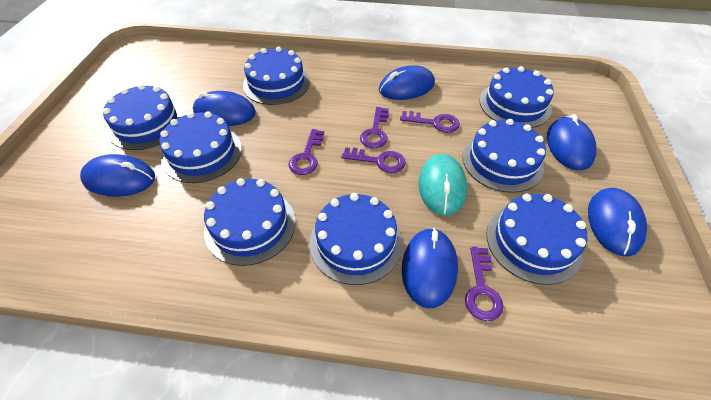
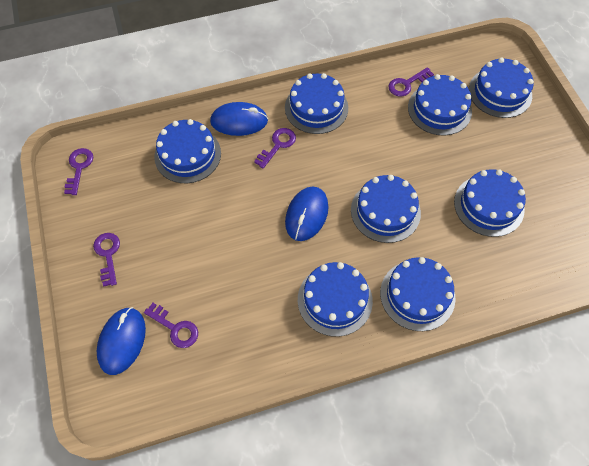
blue mouse: [80,154,155,197] [193,91,256,126] [379,65,435,100] [402,228,458,308] [547,114,596,170] [588,188,647,256] = 6 -> [97,307,146,375] [210,102,268,136] [285,186,328,241] = 3
turquoise mouse: [418,154,467,216] = 1 -> none = 0

